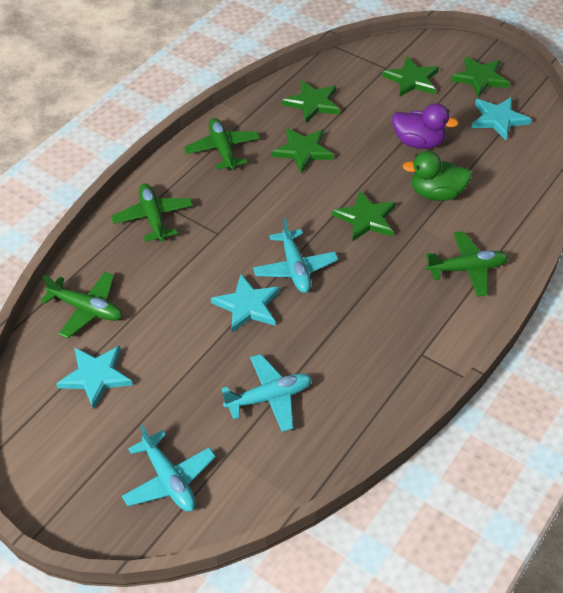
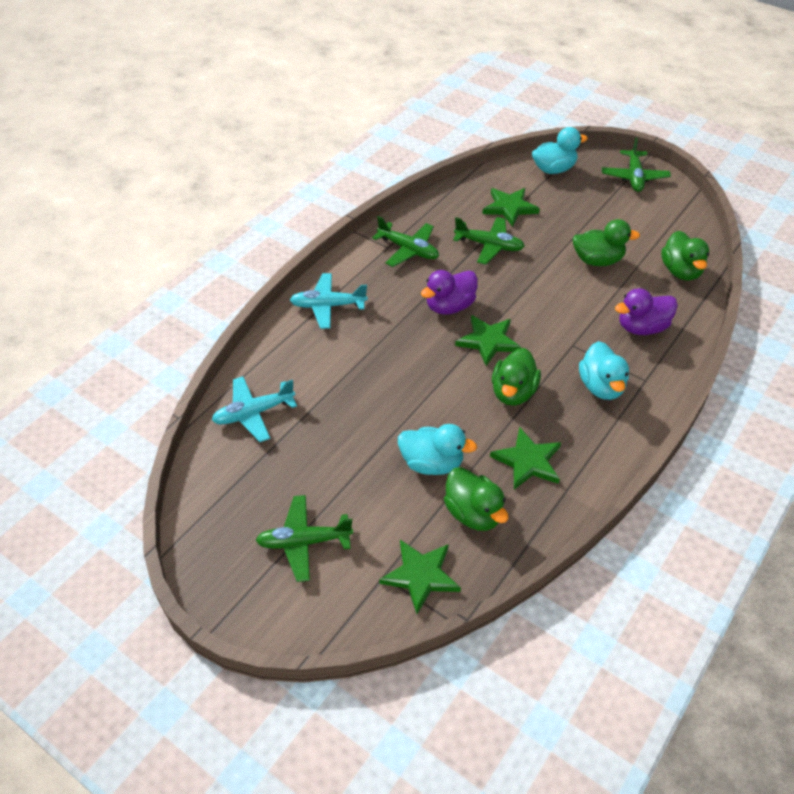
green duck: [402,151,472,201] = 1 -> [444,467,508,531] [492,348,541,406] [573,219,640,266] [661,231,709,281] = 4
green star: [272,128,334,174] [282,80,340,123] [332,190,396,242] [382,56,439,97] [451,56,510,98] = 5 -> [379,540,461,614] [455,315,522,366] [482,188,540,227] [490,427,561,490] = 4
purple duck: [392,103,459,149] = 1 -> [421,270,478,315] [615,288,678,335] = 2
turquoise duck: none = 0 -> [398,424,477,475] [532,127,588,174] [579,341,629,400] = 3
turquoise plane: [122,425,216,511] [221,354,312,432] [253,218,338,293] = 3 -> [212,376,297,442] [290,273,368,329] = 2
turquoise star: [56,346,133,410] [211,274,280,332] [471,97,532,140] = 3 -> none = 0

